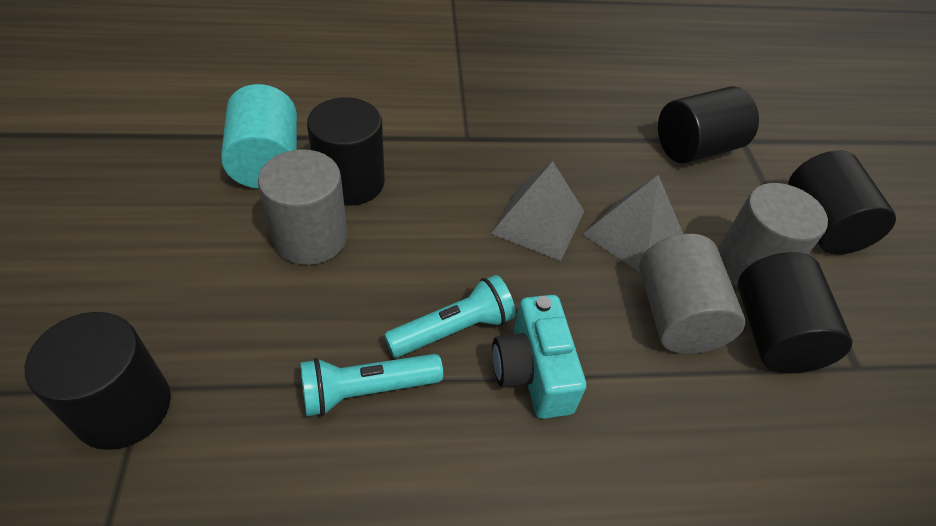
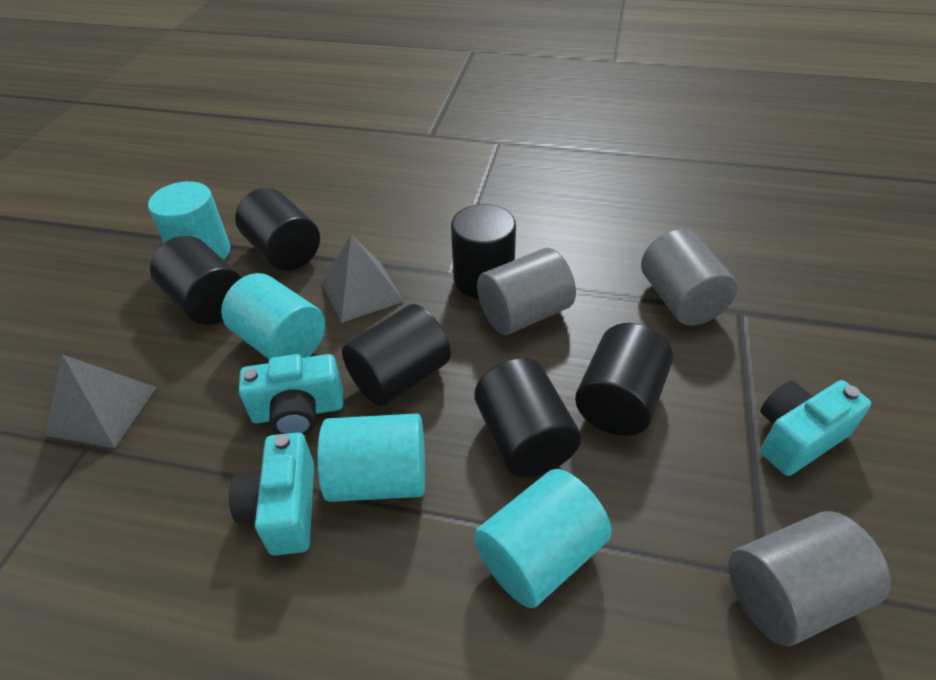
black cylinder: [25,312,171,450] [307,97,385,206] [658,86,759,164] [738,252,852,373] [788,150,896,255] = 5 -> [150,236,242,325] [235,188,320,271] [342,304,451,407] [451,204,516,299] [474,358,581,477] [575,323,673,436] = 6
turquoise camera: [492,295,586,419] = 1 -> [229,432,314,556] [239,354,343,435] [761,380,871,476] = 3
turquoise cylinder: [221,84,297,189] = 1 -> [148,181,230,260] [221,273,325,359] [317,413,425,502] [474,469,612,608] = 4
turquoise flashlight: [300,354,443,416] [384,275,516,358] = 2 -> none = 0

